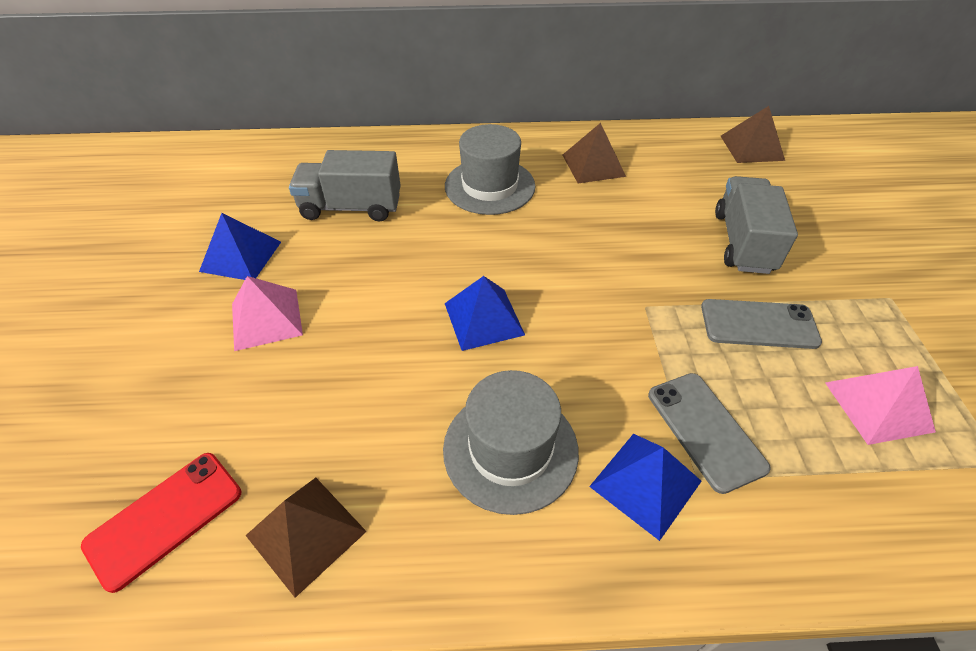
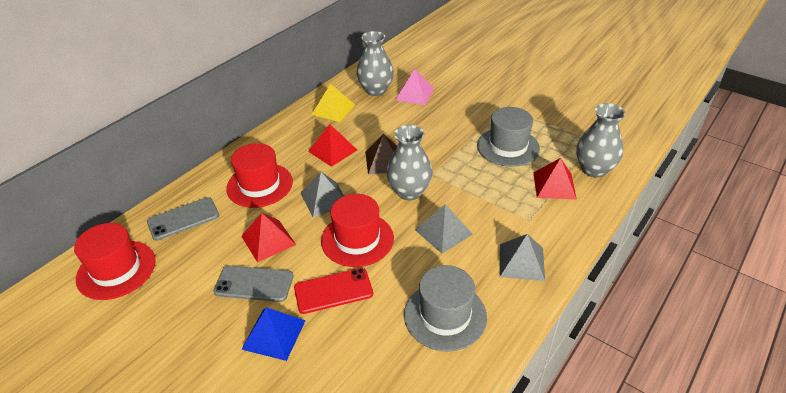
blue pyramid: [199,213,281,280] [445,276,525,351] [589,434,702,541] = 3 -> [241,307,306,361] = 1
brown pyramid: [245,478,367,598] [563,123,626,183] [721,106,785,163] = 3 -> [365,134,397,175] = 1
grey pyramid: none = 0 -> [300,172,344,217] [415,204,473,254] [500,234,545,281] = 3
grey truck: [289,150,401,222] [715,176,798,274] = 2 -> none = 0
grey vase: none = 0 -> [357,31,394,96] [386,125,433,200] [576,103,626,178] = 3
pink pyramid: [232,276,303,351] [825,366,936,445] = 2 -> [396,69,434,105] = 1
red hat: none = 0 -> [74,223,156,300] [226,143,293,208] [321,194,394,267] = 3
red pyramid: none = 0 -> [241,213,296,262] [308,124,357,167] [533,158,577,200] = 3
yellow pyramid: none = 0 -> [311,84,355,122] = 1

